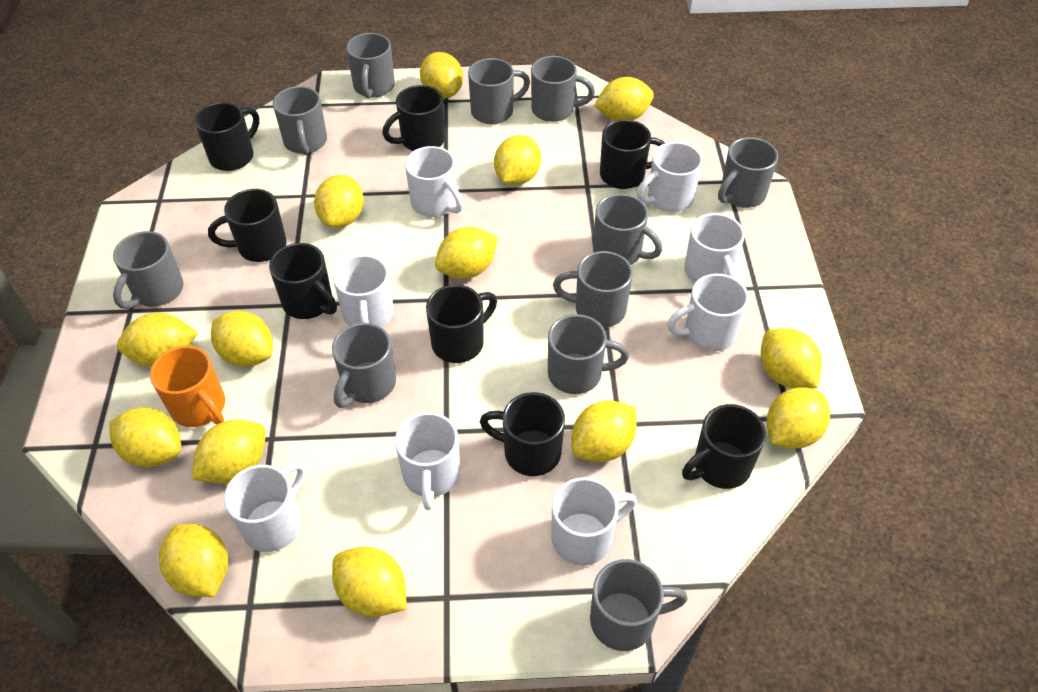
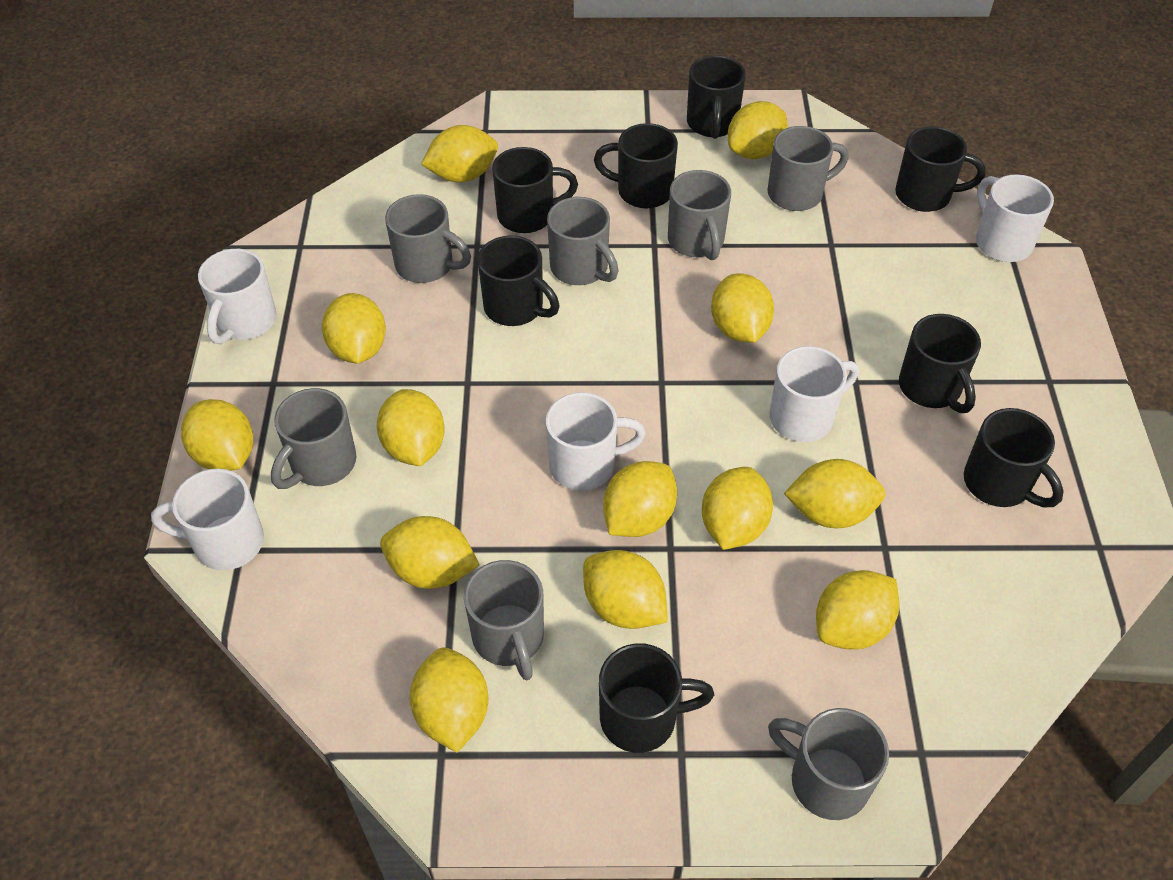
grey mug: [113,231,184,309] [273,86,327,155] [332,323,396,408] [346,33,395,98] [468,58,530,124] [531,56,595,122] [548,314,629,394] [553,251,633,328] [590,559,688,651] [593,194,662,265] [718,137,778,208] = 11 -> [271,388,356,489] [385,194,471,283] [464,560,544,680] [547,197,618,285] [668,170,731,260] [767,126,849,211] [768,708,889,820] = 7
orange mug: [150,346,225,427] = 1 -> none = 0
white mug: [224,461,306,552] [333,255,394,327] [395,412,460,510] [405,146,463,217] [551,477,637,566] [637,142,703,213] [667,274,749,351] [684,213,745,283] = 8 -> [151,469,264,571] [198,249,276,344] [546,392,646,491] [770,346,859,442] [976,174,1054,262] = 5
yellow lemon: [109,407,181,467] [117,313,198,367] [159,523,228,597] [192,420,266,484] [211,311,273,367] [314,175,364,228] [332,547,407,617] [420,52,463,99] [435,227,498,279] [494,135,541,185] [572,400,636,462] [594,77,654,121] [761,328,822,389] [767,387,830,449] = 14 -> [181,399,253,471] [322,293,386,364] [377,389,445,466] [380,516,479,589] [410,647,488,752] [421,125,498,182] [583,550,667,629] [603,461,677,537] [702,467,773,550] [711,273,774,343] [728,101,788,159] [784,459,885,528] [816,570,899,650] = 13

